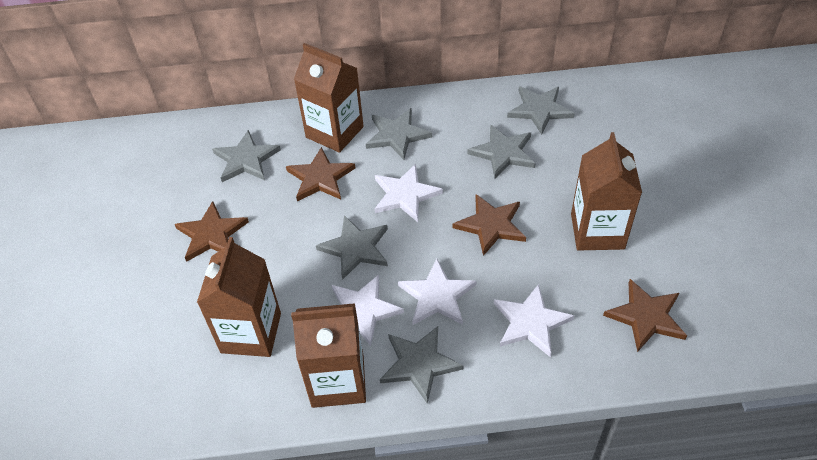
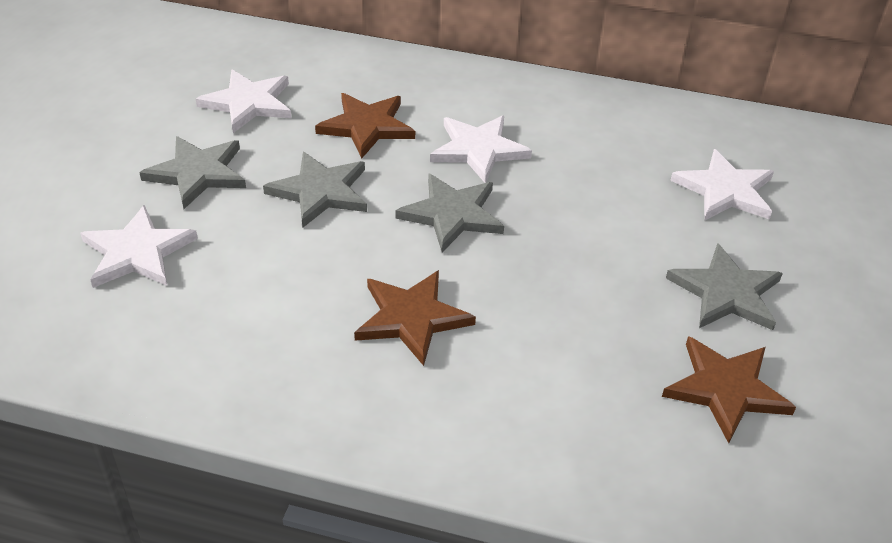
brown carton: [197,237,281,357] [291,303,366,408] [294,43,364,153] [571,132,642,250] = 4 -> none = 0
brown star: [175,201,249,262] [286,147,355,201] [453,194,526,256] [603,279,687,352] = 4 -> [315,93,415,159] [354,270,476,366] [662,336,796,443] = 3
grey star: [212,130,281,182] [316,216,388,280] [366,108,432,160] [380,326,463,404] [467,124,536,178] [507,86,575,135] = 6 -> [139,136,246,209] [263,152,367,228] [395,174,504,252] [666,243,783,330] = 4

